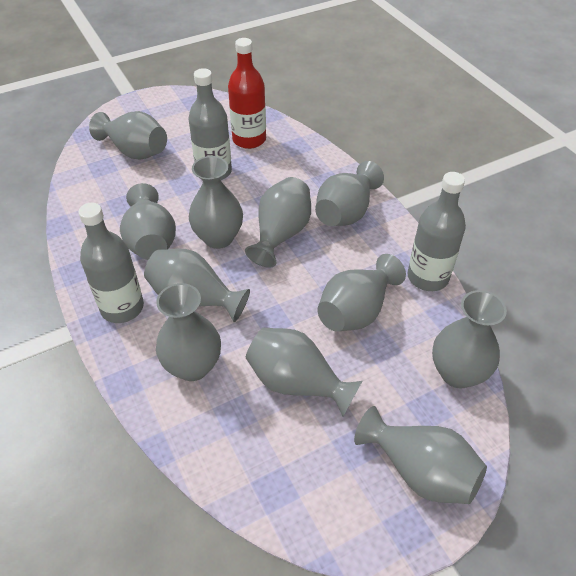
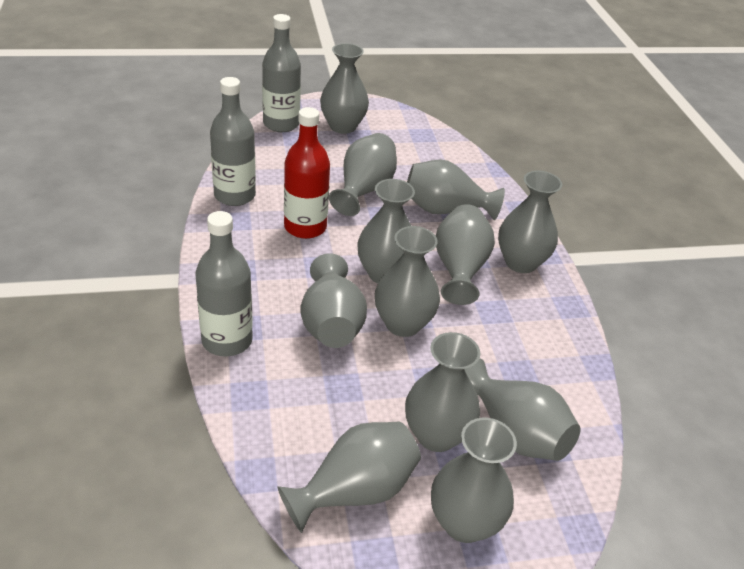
grey vase: [89,111,167,160] [120,183,176,260] [144,249,250,322] [156,283,221,381] [189,156,243,249] [245,177,311,268] [246,327,362,417] [315,161,384,226] [318,254,406,332] [354,406,487,504] [432,290,507,388] = 11 -> [277,422,421,533] [300,253,367,348] [320,43,369,134] [329,133,397,216] [357,179,415,283] [375,226,440,337] [405,332,480,452] [407,160,505,220] [431,418,517,543] [436,204,495,305] [464,358,581,461] [498,171,562,273] = 12

